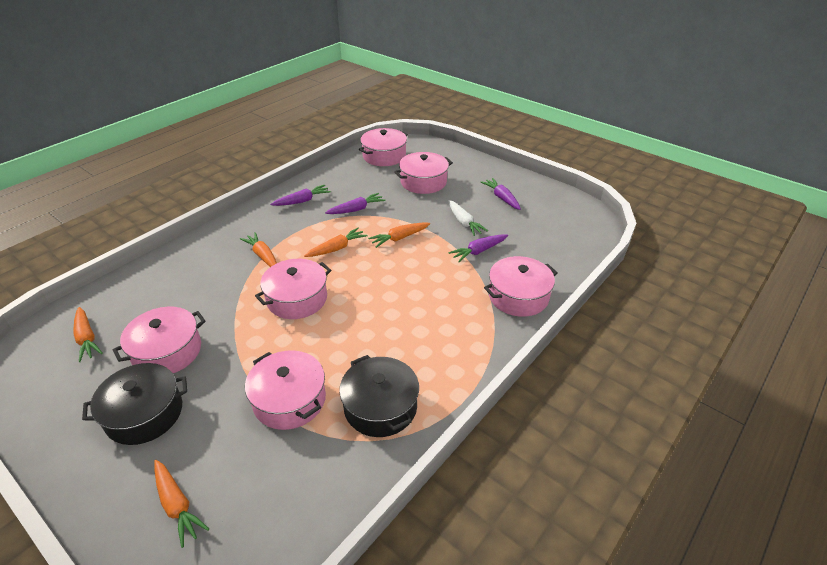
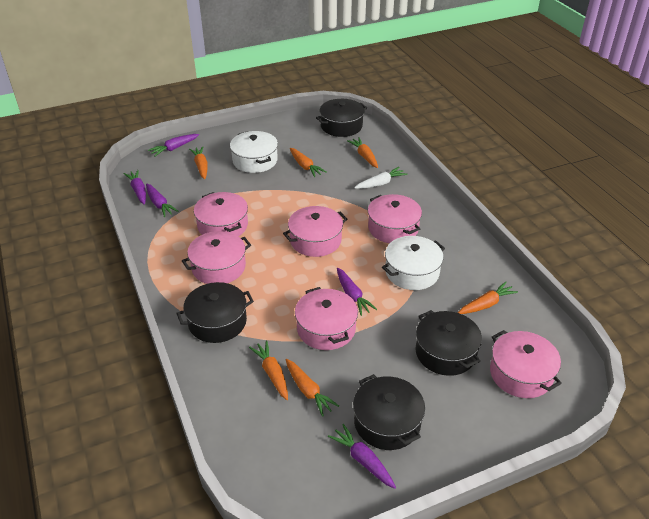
black pot: [82,363,187,445] [339,355,419,437] = 2 -> [176,282,254,343] [316,99,367,137] [353,374,425,450] [415,310,482,376] = 4
orange carrot: [73,307,103,362] [154,460,209,548] [240,232,277,267] [304,228,367,257] [368,222,430,248] = 5 -> [189,146,207,179] [249,340,288,400] [286,359,339,417] [290,148,327,177] [347,137,378,168] [458,282,518,314] = 6
purple carrot: [270,185,331,206] [325,193,385,214] [449,234,508,262] [481,178,521,210] = 4 -> [124,170,146,205] [146,183,179,217] [148,134,199,156] [328,424,396,489] [337,268,377,316] = 5
white pot: none = 0 -> [230,131,278,173] [382,236,445,290] = 2

